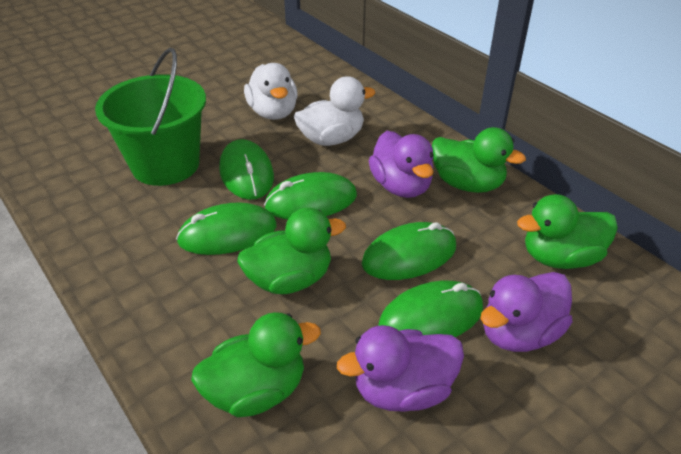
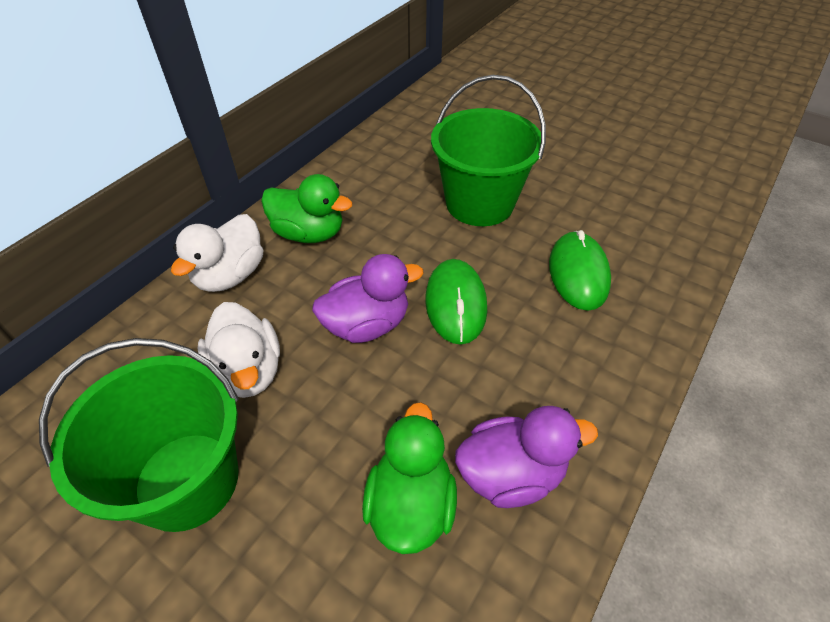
green bucket: [95,48,206,186] = 1 -> [39,338,239,532] [431,75,546,226] = 2
green duck: [191,312,321,417] [237,207,346,294] [432,127,526,193] [517,194,618,269] = 4 -> [261,174,352,243] [362,402,457,554] = 2
green mouse: [176,202,277,255] [219,139,274,200] [264,172,357,219] [362,222,456,280] [378,281,483,337] = 5 -> [425,259,487,344] [549,230,611,311] = 2
purple duck: [337,325,464,412] [369,131,434,198] [480,272,572,352] = 3 -> [312,254,423,343] [455,406,598,508] = 2

